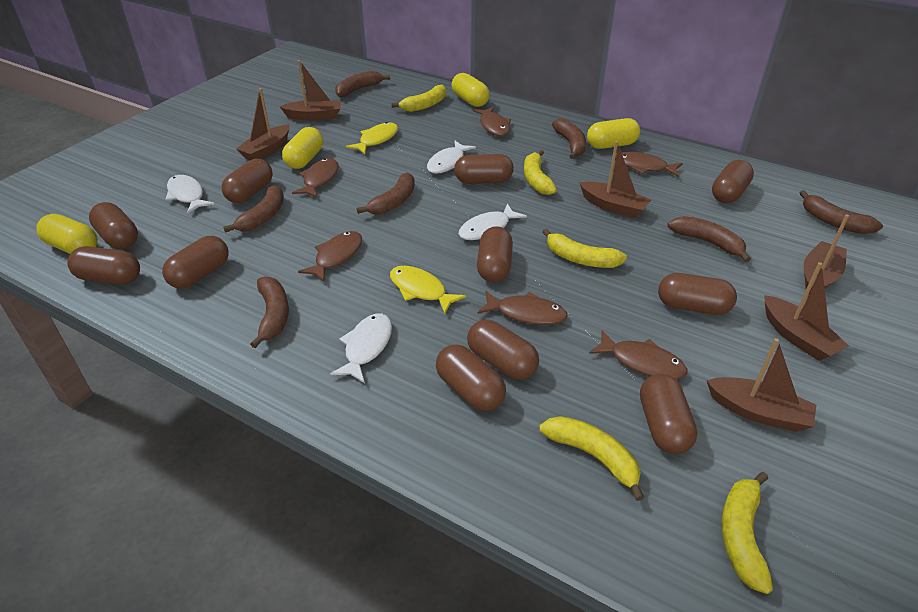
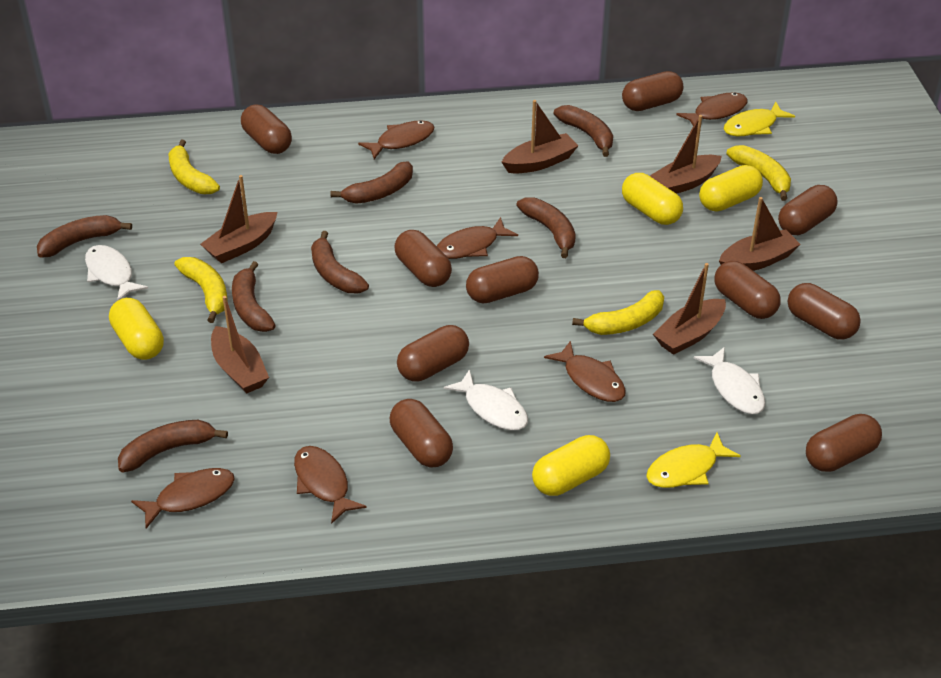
brown capsule: [67,246,140,285] [89,202,138,249] [162,236,229,289] [221,159,273,203] [436,344,506,411] [454,154,514,184] [467,319,539,380] [477,226,513,282] [640,374,697,454] [658,273,737,315] [712,160,754,203] = 11 -> [241,105,292,154] [390,399,453,468] [394,230,452,287] [397,325,469,382] [466,256,539,304] [622,71,683,111] [715,261,781,319] [778,185,838,235] [788,283,861,340] [806,414,882,472] = 10
white fish: [165,175,215,214] [330,313,392,383] [427,141,476,174] [459,204,527,240] = 4 -> [85,245,148,301] [444,369,528,430] [694,347,765,414] = 3
yellow banana: [391,85,446,112] [524,150,557,195] [539,416,644,501] [542,228,627,268] [722,472,773,594] = 5 -> [168,140,220,194] [174,257,228,323] [572,290,664,335] [726,145,791,201] = 4

